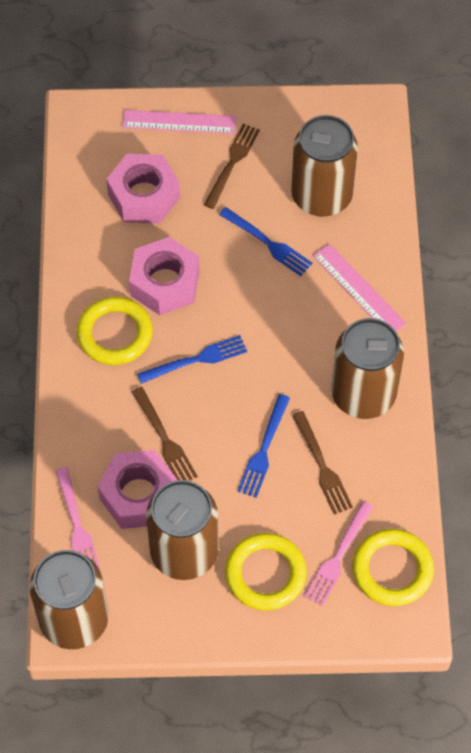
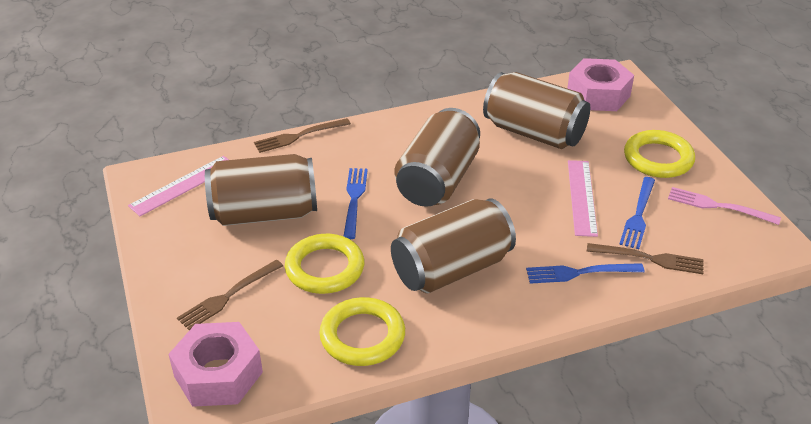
pink fork: [55,467,101,571] [304,501,373,606] = 2 -> [668,187,781,225] = 1
pink nut: [97,450,177,529] [106,154,180,224] [129,237,199,315] = 3 -> [168,322,263,407] [567,58,634,111] = 2

